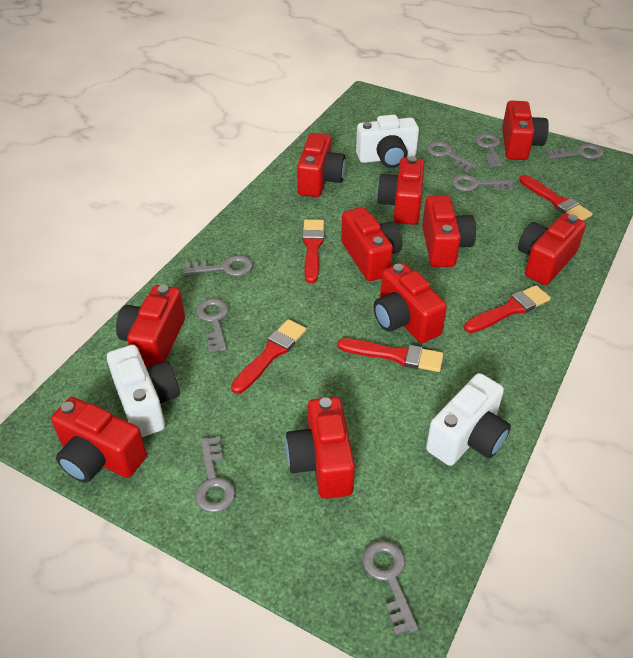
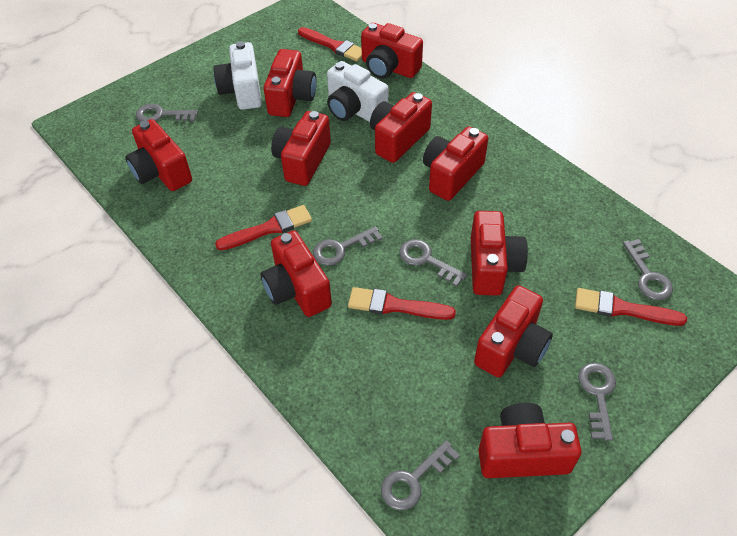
grey key: [184,255,253,276] [195,436,235,512] [196,298,228,353] [363,541,418,635] [426,141,477,172] [452,174,513,191] [475,133,503,167] [545,144,603,159] = 8 -> [136,104,198,122] [313,226,383,265] [381,440,460,510] [399,239,467,287] [578,363,616,441] [623,239,673,300] = 6
red brush: [231,319,306,394] [302,219,324,283] [337,338,444,372] [464,285,551,333] [519,175,593,221] = 5 -> [215,205,312,250] [298,27,362,62] [348,287,456,320] [575,288,687,326] = 4
white camera: [107,345,180,437] [356,114,419,168] [426,373,511,466] = 3 -> [214,41,262,110] [327,61,388,122] = 2

